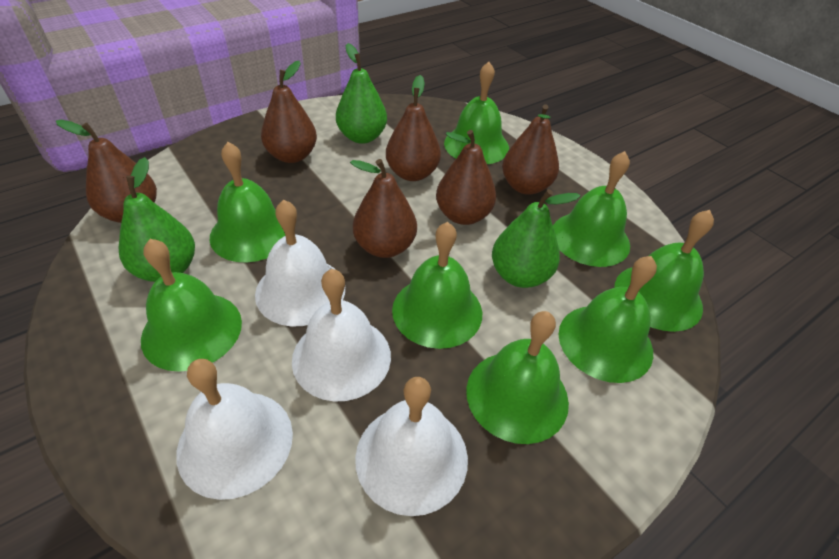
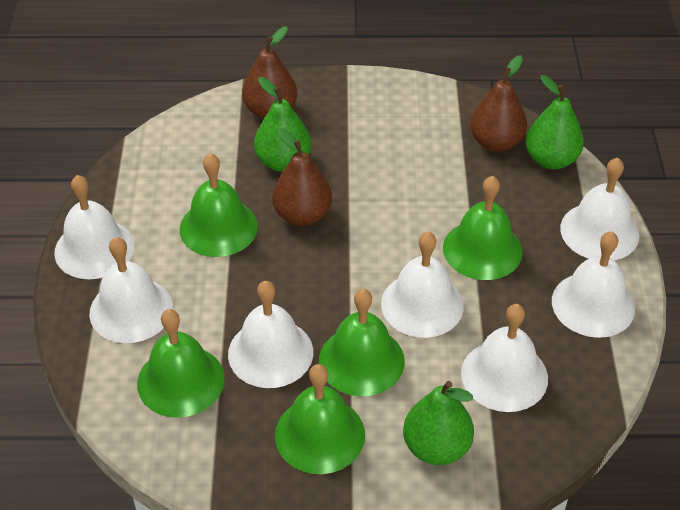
brown pear: [56,120,157,223] [261,61,317,163] [350,159,417,258] [386,75,441,181] [436,130,496,225] [502,104,559,195] = 6 -> [242,26,297,119] [272,128,332,226] [470,55,527,152] = 3
green bell: [141,239,242,372] [210,142,285,262] [392,222,482,349] [444,62,509,164] [466,311,569,444] [553,151,630,267] [559,256,657,383] [615,210,714,332] = 8 -> [137,309,225,418] [180,153,258,257] [275,364,365,474] [319,289,405,396] [443,176,523,280] = 5
white bell: [176,359,293,500] [255,199,345,326] [292,269,391,402] [355,377,468,516] = 4 -> [54,175,134,279] [89,237,173,343] [228,281,313,388] [381,232,464,338] [461,304,548,412] [552,231,635,338] [560,158,639,261] = 7

